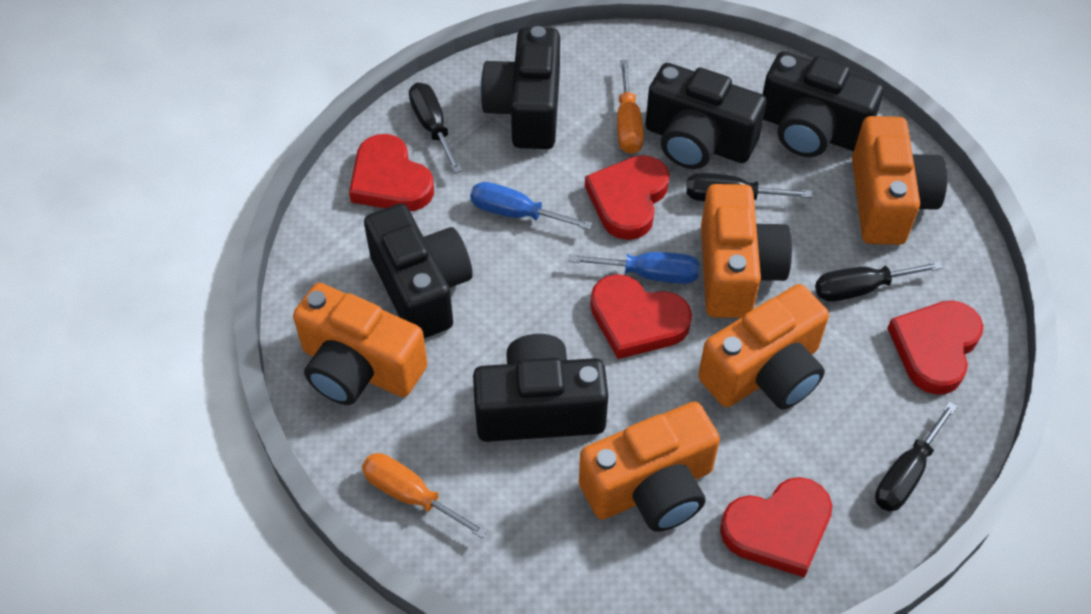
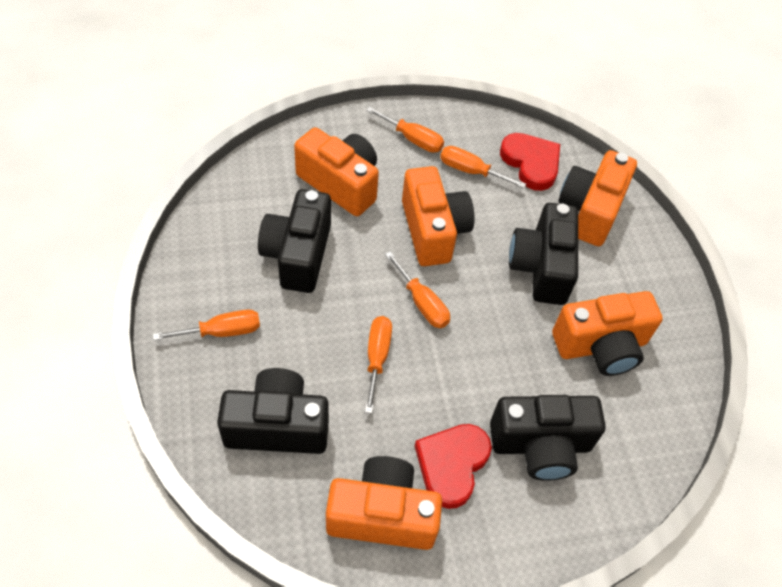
black camera: [364,203,473,339] [473,334,608,442] [480,26,560,149] [645,63,767,169] [762,51,884,157] = 5 -> [217,368,329,454] [258,189,331,293] [490,395,606,481] [509,203,578,305] = 4
black screwdriver: [409,82,462,173] [686,173,812,201] [815,261,943,302] [875,401,957,512] = 4 -> none = 0
blue screwdriver: [470,182,592,230] [569,252,699,284] = 2 -> none = 0
orange screwdriver: [362,453,488,539] [617,60,644,154] = 2 -> [153,310,260,340] [365,316,392,413] [366,106,444,153] [385,251,450,328] [440,146,526,188] = 5
red heart: [349,134,434,211] [585,155,670,240] [590,274,692,359] [720,477,832,578] [887,301,983,395] = 5 -> [415,424,492,509] [500,133,560,191] = 2

